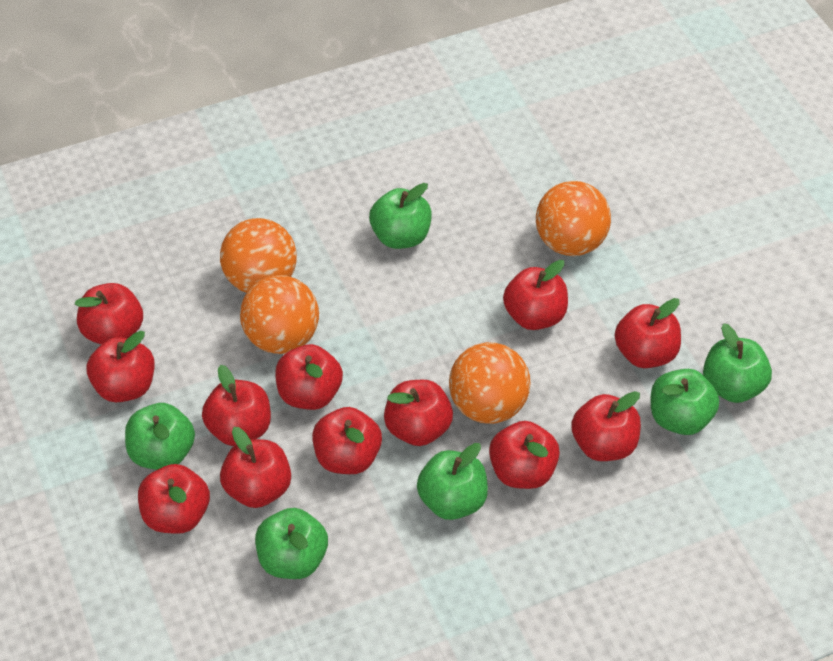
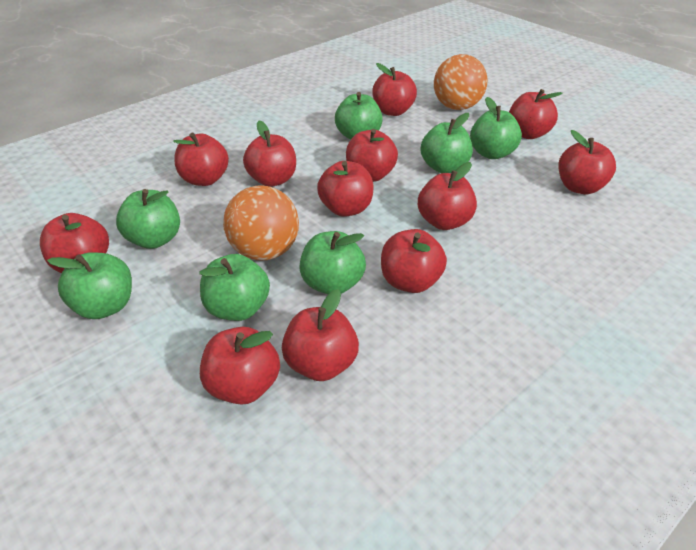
green apple: [125,403,195,470] [255,508,328,579] [369,183,432,249] [417,443,488,520] [651,369,719,435] [703,323,772,403] = 6 -> [47,252,132,319] [116,189,180,249] [200,254,270,321] [299,231,366,295] [335,92,383,140] [421,113,473,173] [470,97,522,159] = 7
orange ball: [220,218,297,293] [240,275,319,354] [449,342,530,424] [536,181,611,256] = 4 -> [223,185,299,260] [434,54,488,110] = 2

